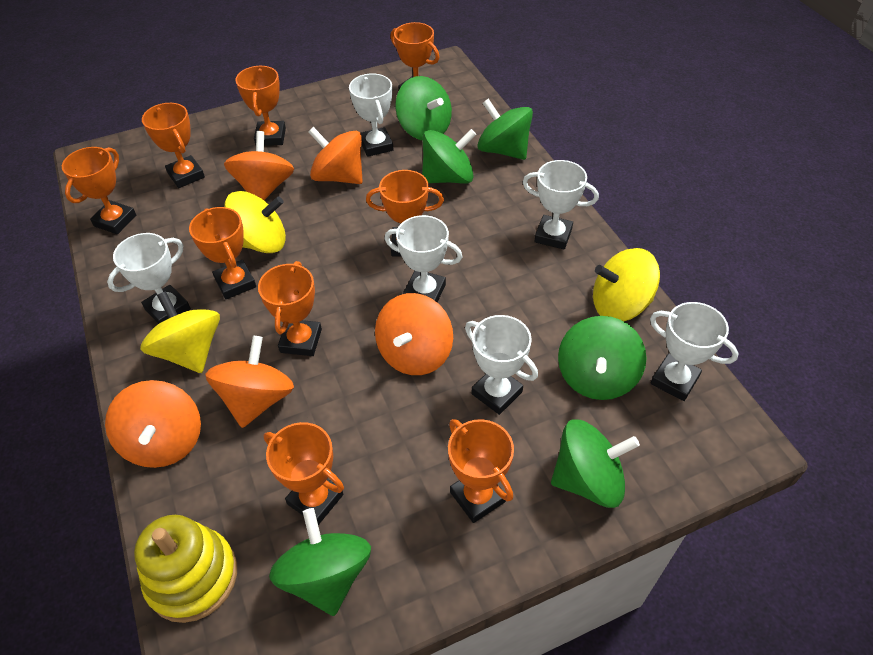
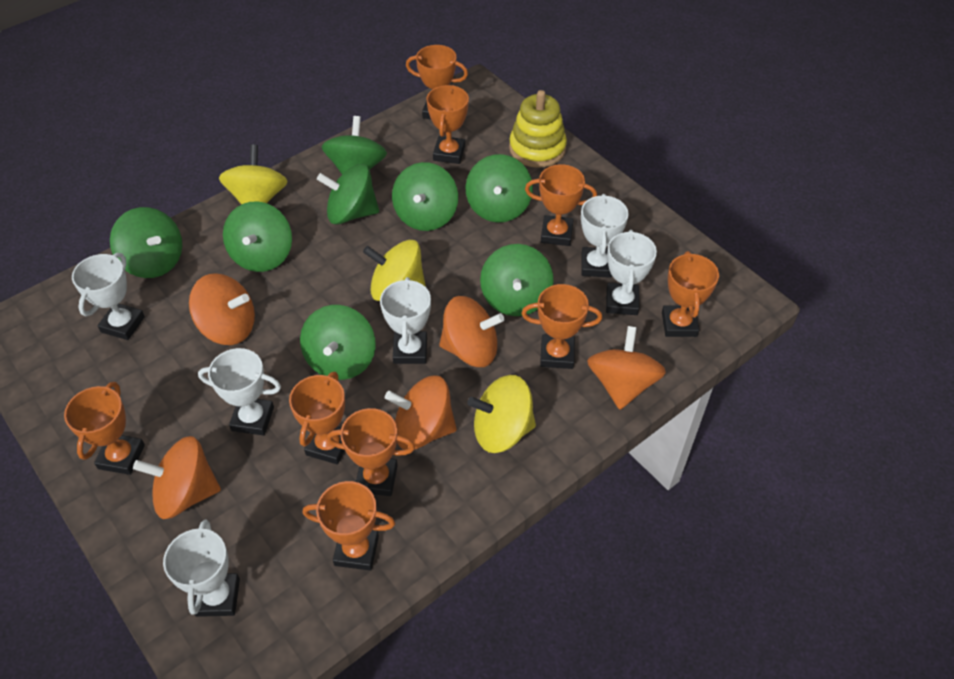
green spinning top: [269,508,371,616] [395,76,452,140] [422,129,476,184] [477,99,533,160] [551,419,640,508] [558,316,647,400] = 6 -> [110,207,182,278] [223,201,292,272] [300,305,376,380] [317,164,379,224] [321,116,387,174] [392,162,458,231] [465,154,533,222] [480,244,554,316] = 8

